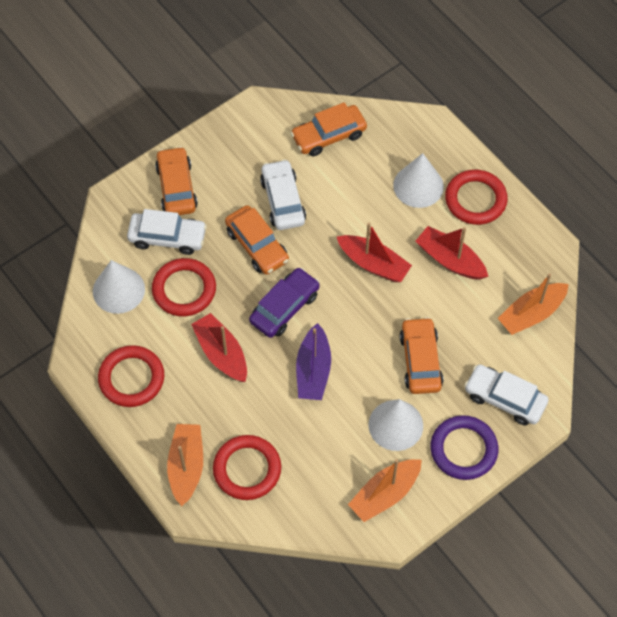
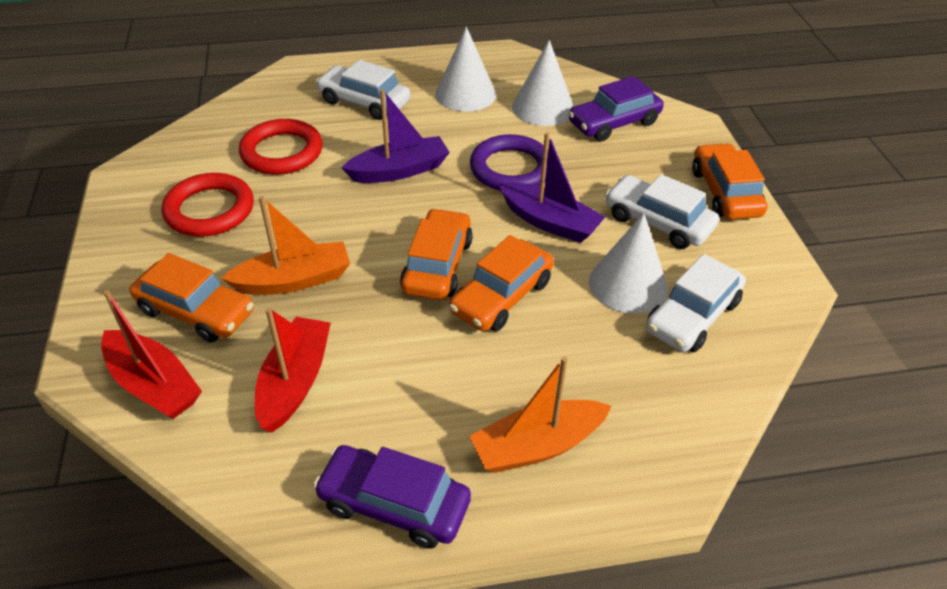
orange boat: [167,424,203,506] [348,459,422,522] [498,273,569,335] = 3 -> [221,196,350,295] [469,357,611,473] = 2
purple boat: [296,323,331,400] = 1 -> [342,89,450,183] [498,132,605,243] = 2
purple car: [249,267,320,338] = 1 -> [313,445,471,549] [568,76,664,142] = 2
red boat: [191,313,247,382] [337,222,412,282] [415,226,488,279] = 3 -> [101,290,202,419] [255,308,331,432] = 2
red ring: [98,345,164,407] [152,258,216,316] [213,435,281,500] [445,170,508,225] = 4 -> [162,173,254,237] [239,119,323,175] = 2

